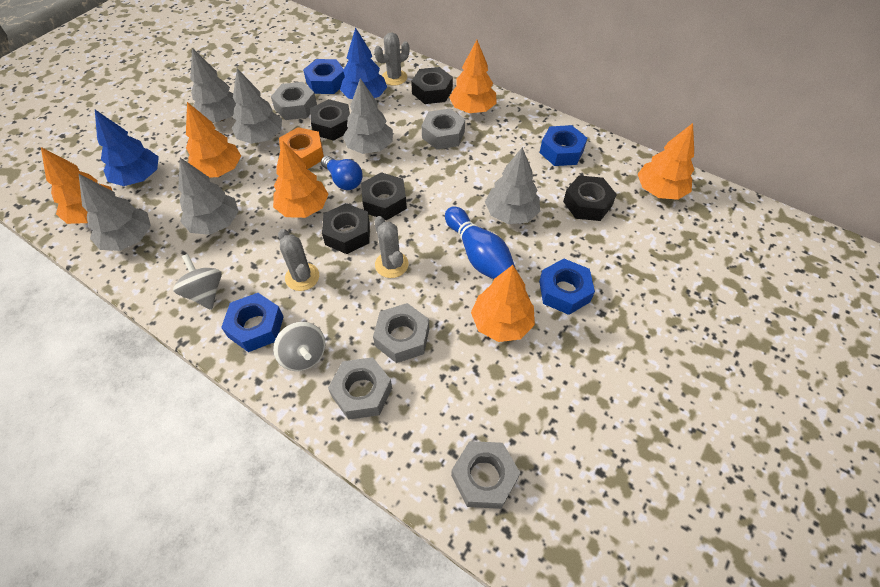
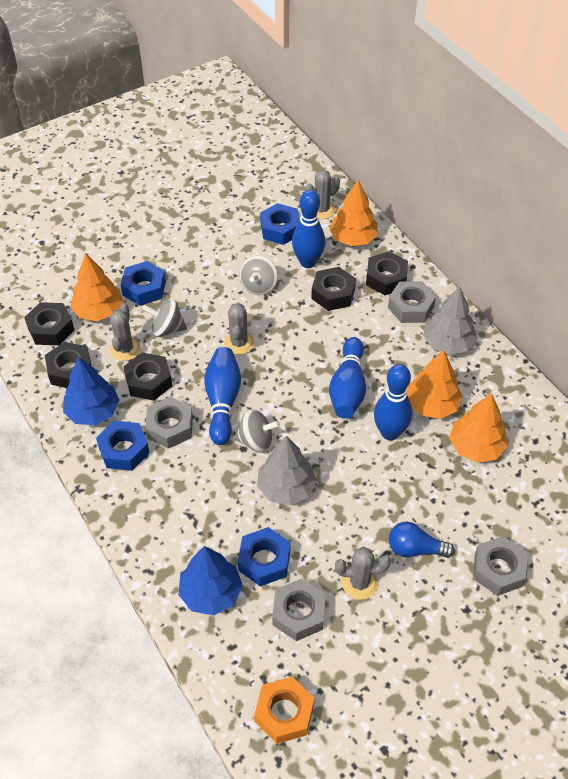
blue bowling pin: [445,206,516,279] = 1 -> [204,347,241,445] [292,190,325,268] [329,337,366,419] [374,364,413,440] = 4
grey cactus: [278,229,319,291] [374,32,409,86] [374,216,409,278] = 3 -> [110,303,141,361] [224,303,254,355] [305,170,340,219] [335,547,391,600] = 4
grey nut: [271,82,317,120] [328,357,392,420] [373,303,429,363] [422,109,465,150] [451,441,520,509] = 5 -> [145,396,193,449] [272,578,326,641] [388,281,436,323] [473,536,527,596] = 4
grey spinning top: [173,254,222,310] [273,322,326,371] = 2 -> [142,299,187,337] [234,409,280,453] [240,256,278,295] = 3
grey tree: [79,174,151,251] [178,158,239,235] [190,48,236,122] [232,68,282,144] [343,78,393,154] [485,147,540,224] = 6 -> [257,436,317,505] [423,287,477,355] = 2
orange tree: [41,147,112,224] [186,102,241,177] [273,142,329,218] [449,40,497,113] [471,265,535,342] [638,123,694,200] = 6 -> [71,254,123,321] [329,180,378,246] [407,350,463,419] [449,393,508,463] = 4

